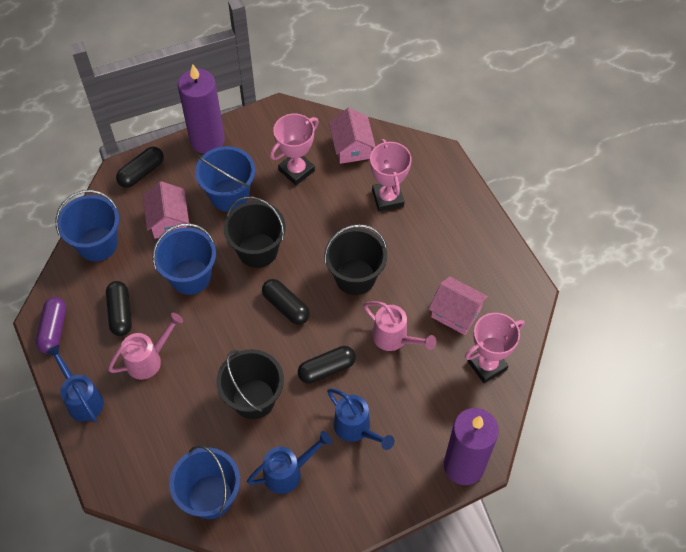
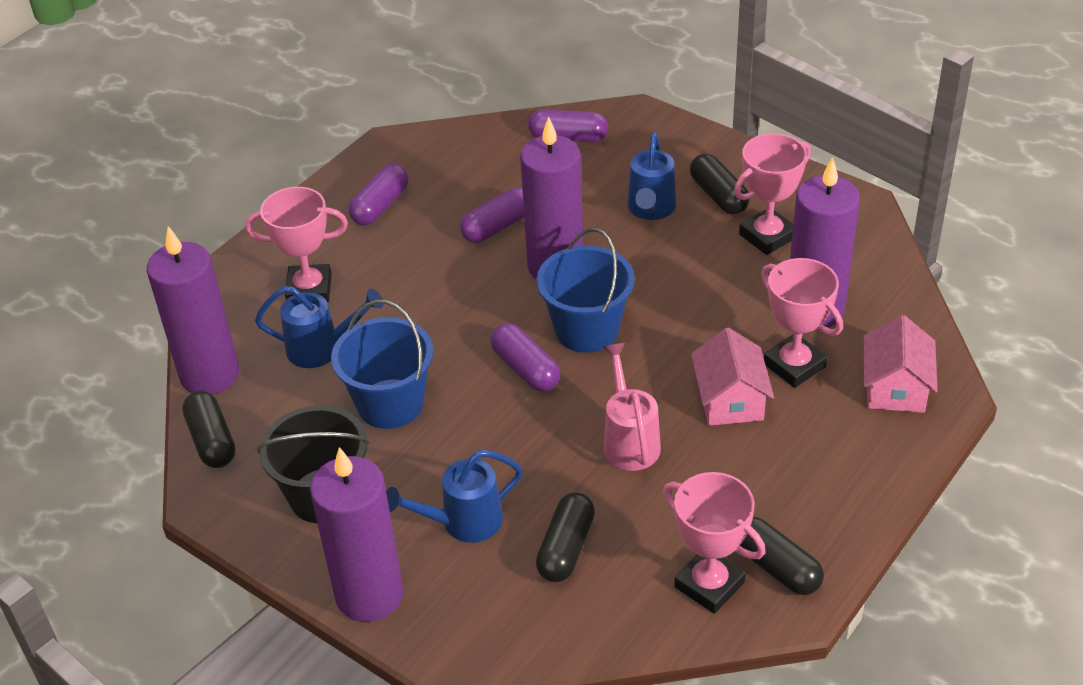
black bucket: [216,349,284,419] [224,197,286,268] [324,224,387,295] = 3 -> [257,405,369,523] = 1
blue bucket: [55,190,119,261] [152,223,216,295] [169,445,240,519] [195,146,255,212] = 4 -> [331,300,434,429] [536,228,635,353] = 2
pink house: [143,181,189,239] [329,108,376,164] [429,276,488,335] = 3 -> [691,328,774,426] [864,315,937,413] = 2
pink trophy: [270,114,319,185] [370,139,412,211] [465,313,524,383] = 3 -> [245,187,348,303] [663,472,766,614] [734,133,811,255] [761,258,843,388] = 4
pink watering can: [108,313,183,380] [363,301,436,351] = 2 -> [603,343,661,471] = 1
purple candle: [178,64,225,154] [444,408,499,485] = 2 -> [147,226,239,395] [310,447,404,622] [520,116,583,279] [790,157,860,327] = 4
purple capsule: [36,297,66,354] = 1 -> [348,164,409,225] [460,187,524,243] [490,323,560,391] [528,109,608,143] = 4

